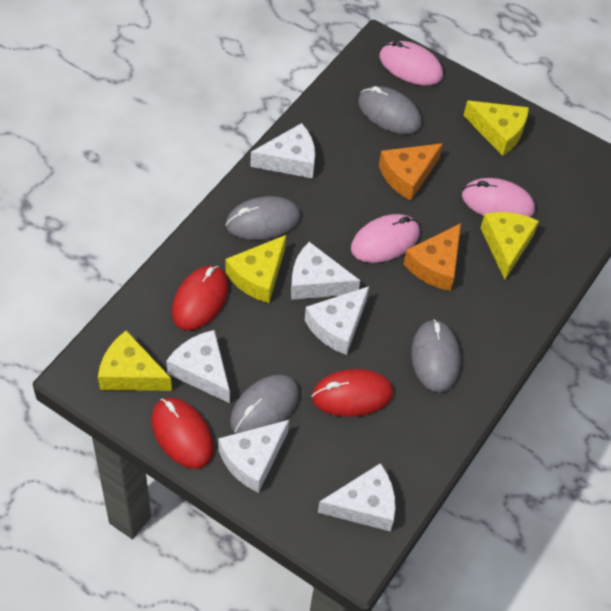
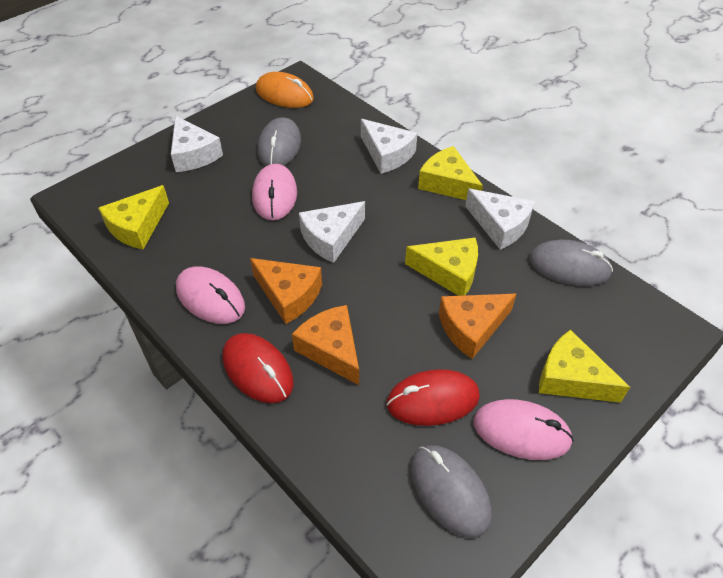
grey mouse: [226,196,300,240] [230,375,299,434] [358,86,422,134] [411,319,460,393] = 4 -> [257,117,301,166] [410,445,492,538] [529,240,613,286] = 3
orange cheese: [379,143,443,201] [404,223,461,291] = 2 -> [250,258,322,324] [292,305,359,385] [439,294,516,359] = 3
orange mouse: none = 0 -> [256,72,314,108] = 1
red mouse: [151,398,214,469] [172,266,229,331] [311,369,393,417] = 3 -> [223,333,293,403] [386,369,480,426] = 2
white cheese: [166,330,230,403] [218,420,289,493] [250,123,315,179] [291,242,360,300] [305,286,369,355] [318,463,395,531] = 6 -> [171,116,223,172] [299,201,365,263] [361,119,417,174] [465,189,535,250] = 4

